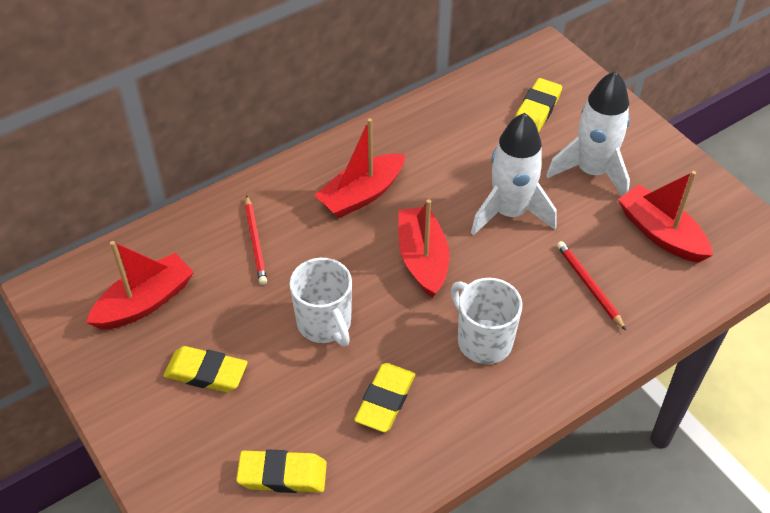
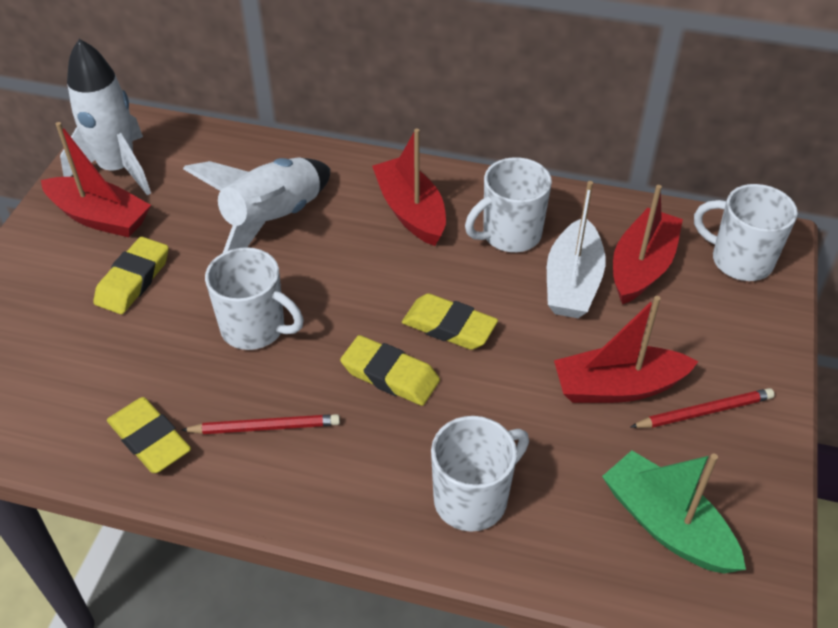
green boat: none = 0 -> [602,450,746,574] = 1
white boat: none = 0 -> [547,181,606,318] = 1
white mug: [290,258,352,346] [451,278,522,364] = 2 -> [205,247,304,350] [431,416,529,532] [465,157,552,252] [694,184,798,281] = 4

